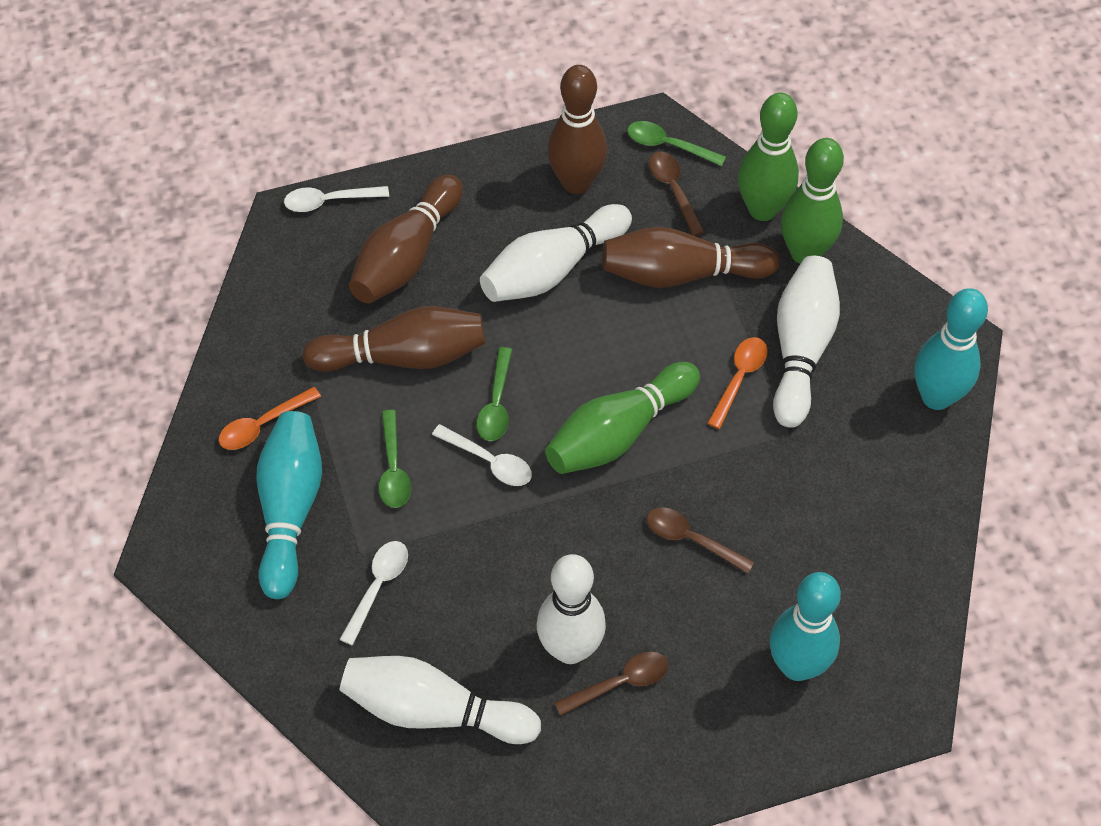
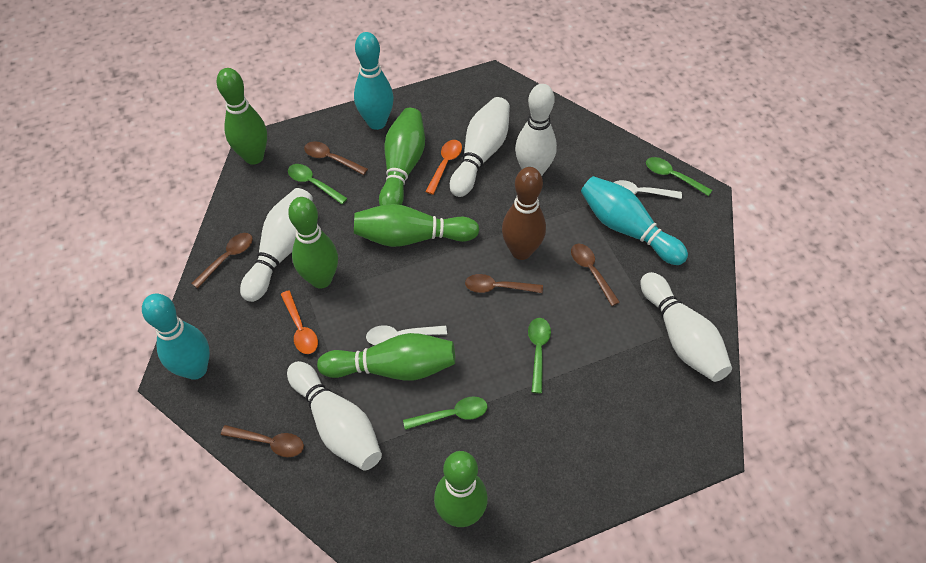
brown bowling pin: [303,306,486,372] [349,174,463,303] [548,65,607,194] [602,227,780,288] = 4 -> [502,167,546,260] = 1
brown spoon: [554,652,668,716] [647,507,754,574] [649,152,705,236] = 3 -> [191,233,253,289] [221,425,304,457] [304,141,368,175] [465,274,543,293] [571,244,620,306] = 5
green bowling pin: [545,362,700,474] [738,92,799,221] [781,138,844,264] = 3 -> [216,68,267,165] [288,197,338,289] [317,333,455,381] [354,204,479,247] [379,108,425,206] [434,451,488,527] = 6
green spoon: [379,410,411,508] [476,347,512,441] [627,121,726,166] = 3 -> [288,164,348,204] [403,396,487,430] [528,318,551,393] [646,157,712,196] = 4
white bowling pin: [340,656,541,744] [480,204,632,302] [537,554,606,664] [773,256,840,428] = 4 -> [240,188,313,302] [287,361,382,471] [450,97,510,197] [515,84,557,176] [640,272,732,382] = 5
white spoon: [284,186,389,212] [339,541,408,645] [432,424,532,486] = 3 -> [366,325,447,345] [613,180,682,199] = 2

